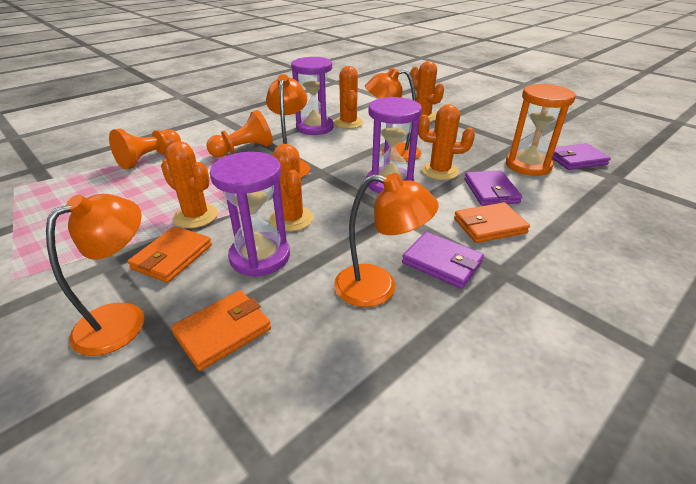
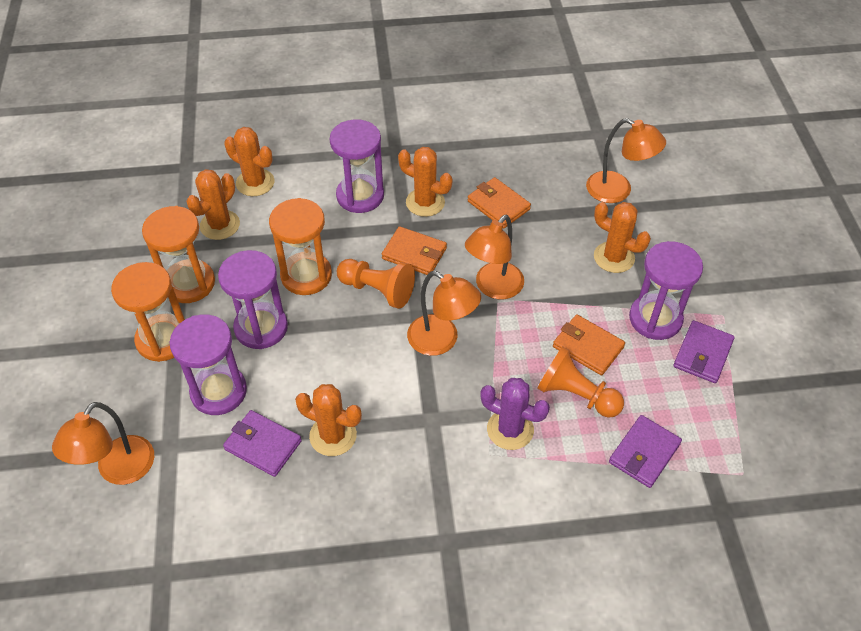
orange hourglass: [506,84,576,176] = 1 -> [111,262,185,362] [142,206,215,303] [269,198,332,295] = 3
purple cactus: none = 0 -> [480,378,550,450] = 1
purple hourglass: [210,152,290,277] [291,57,334,135] [367,97,422,194] = 3 -> [170,314,247,415] [218,250,288,349] [330,119,384,213] [629,241,703,340] = 4

